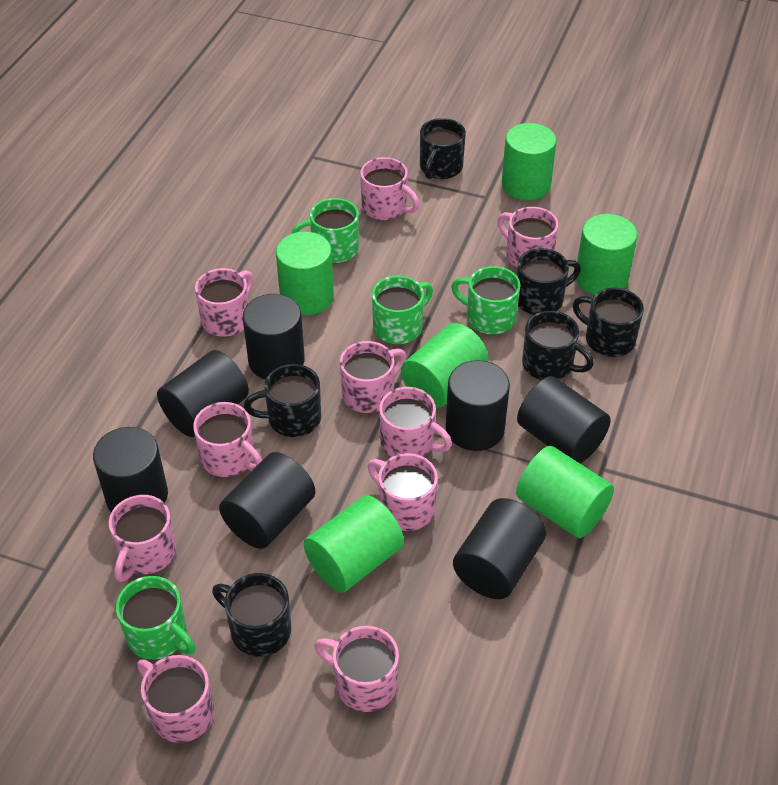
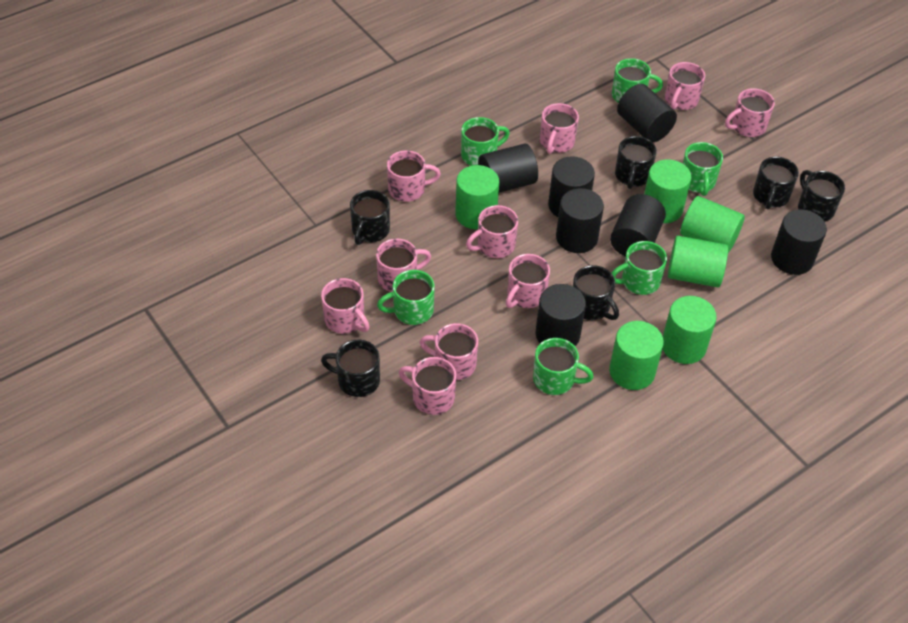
green mug: [116,576,196,660] [291,198,359,263] [372,276,433,344] [451,266,521,334] = 4 -> [377,270,435,325] [461,117,510,166] [533,338,594,395] [612,58,663,103] [612,241,667,295] [683,142,723,196] = 6

